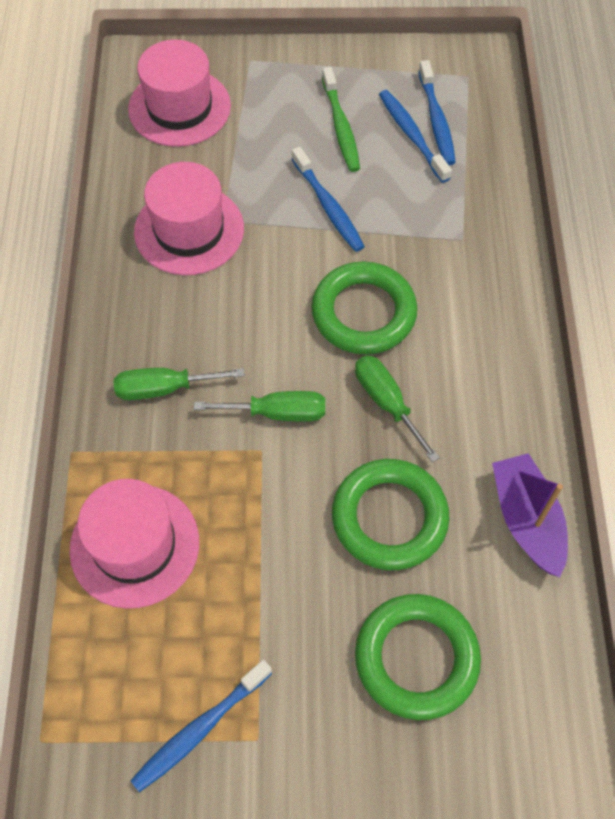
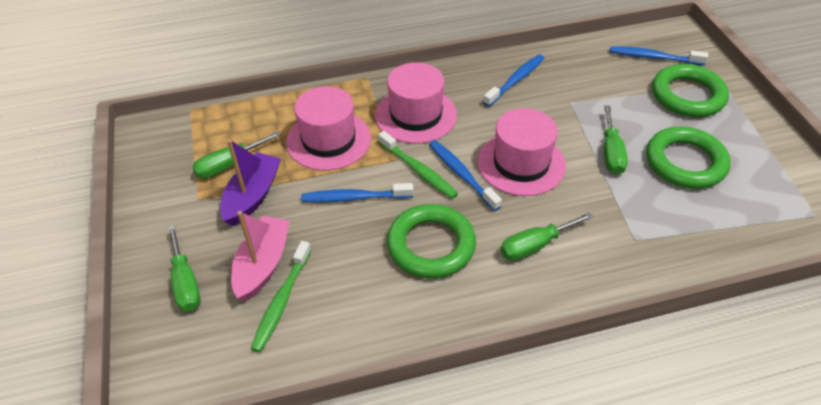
green screwdriver: [114,368,245,400] [194,391,325,422] [355,355,440,463] = 3 -> [168,225,200,312] [193,131,282,178] [501,212,593,261] [604,106,628,175] = 4
green toothbrush: [322,67,360,172] = 1 -> [251,241,311,352] [378,131,458,199] = 2
pink boat: none = 0 -> [231,211,290,302] = 1

